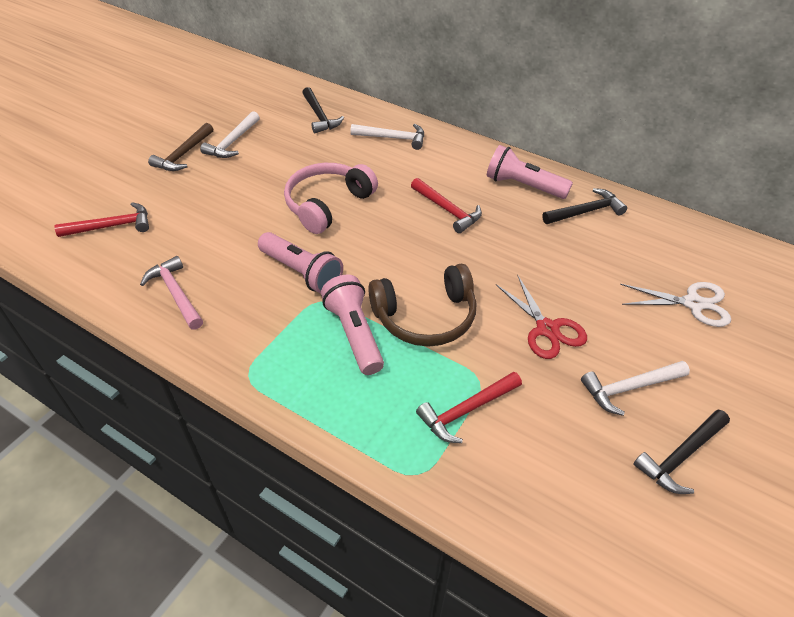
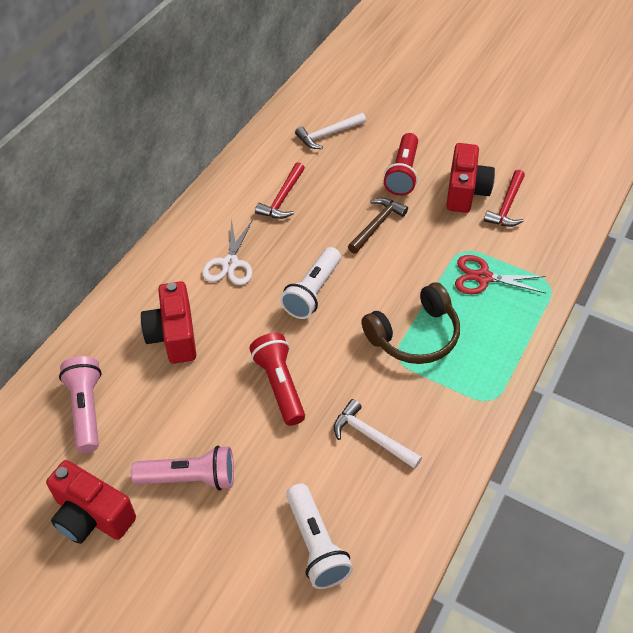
black hammer: [302,87,344,133] [542,188,627,224] [633,409,730,494] = 3 -> none = 0
pink flashlight: [258,232,343,294] [321,275,384,375] [487,145,573,199] = 3 -> [59,356,102,453] [131,446,234,491] = 2
pink hammer: [140,256,203,330] = 1 -> none = 0
pink headphones: [284,163,378,234] = 1 -> none = 0
red camera: none = 0 -> [46,460,136,544] [141,281,196,364] [446,143,495,213] = 3
red flashlight: none = 0 -> [249,333,305,426] [384,133,418,196] = 2
red hammer: [54,202,149,237] [411,178,482,233] [416,372,522,443] = 3 -> [255,162,305,219] [484,170,525,227] = 2
white flashlight: none = 0 -> [280,247,341,319] [286,484,353,589] = 2
white hammer: [200,111,260,158] [350,124,424,150] [581,361,690,416] = 3 -> [295,113,366,149] [334,399,422,469] = 2

